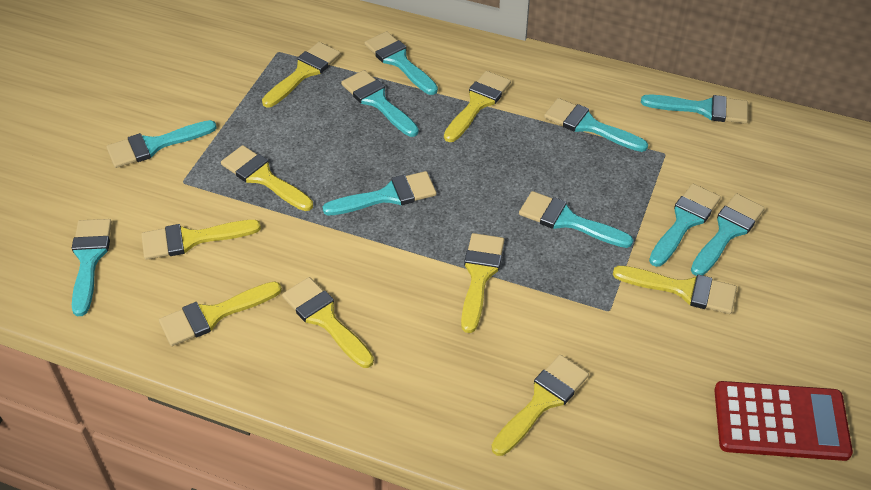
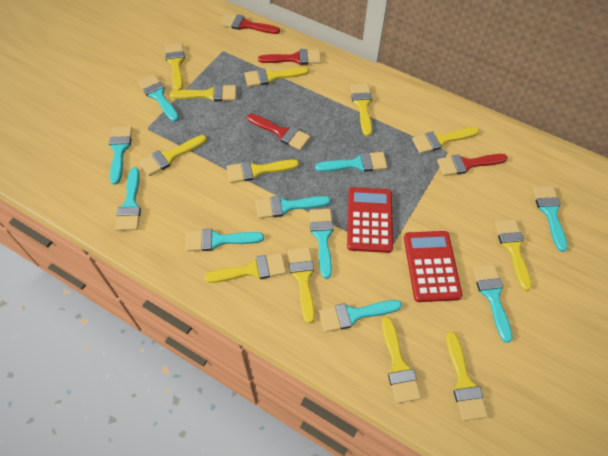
red brush: none = 0 -> [220,13,280,34] [247,114,310,150] [258,49,321,65] [437,154,508,176] = 4
red calculator: [714,381,853,461] = 1 -> [347,187,393,253] [404,231,462,302] = 2
yellow brush: [141,220,261,260] [159,281,282,346] [221,145,313,211] [262,42,341,108] [282,277,374,368] [444,71,511,142] [461,233,504,333] [491,355,589,456] [613,266,737,314] = 9 -> [139,135,207,176] [165,43,185,90] [170,84,236,102] [204,253,286,283] [227,160,299,183] [244,67,309,87] [288,247,315,323] [350,84,372,136] [382,317,421,403] [412,127,479,153] [446,332,488,421] [495,219,532,291] = 12

